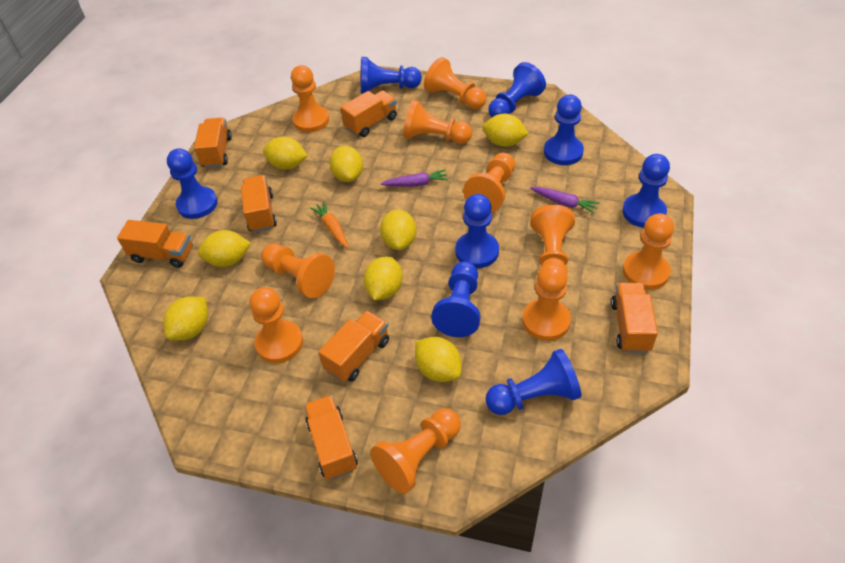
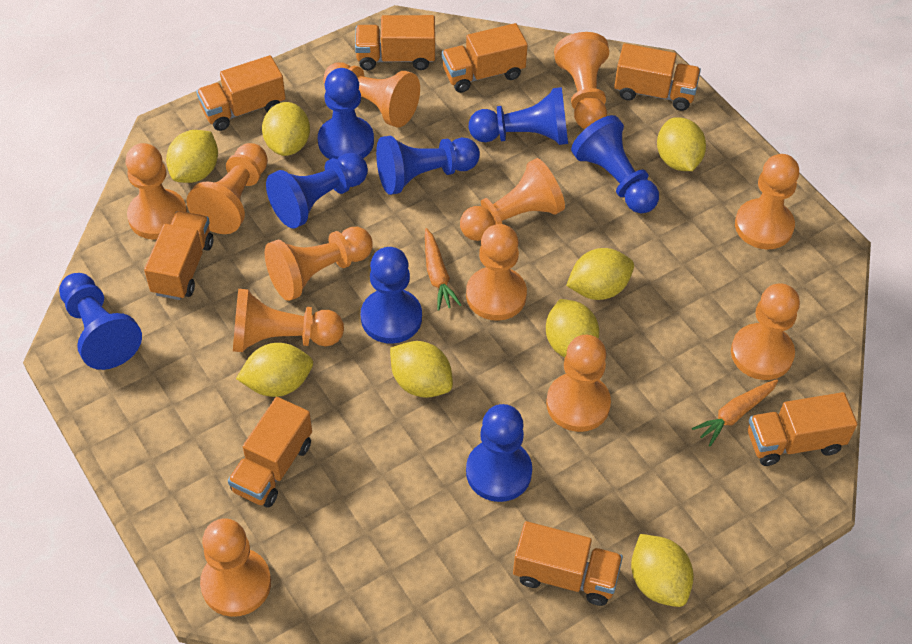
orange carrot: [310,201,349,248] = 1 -> [425,228,462,311] [692,379,778,446] = 2
orange pawn: [250,287,303,363] [261,244,335,299] [291,65,329,132] [371,408,461,494] [403,100,472,144] [424,57,486,109] [463,152,515,212] [523,263,571,341] [530,205,575,273] [623,213,674,290] = 10 -> [125,143,187,239] [186,143,268,234] [200,518,271,617] [233,289,344,352] [265,227,373,301] [324,62,420,128] [460,158,565,241] [466,224,527,321] [546,335,611,432] [554,32,609,129] [731,284,800,380] [735,154,799,249] = 12
orange truck: [117,220,193,268] [194,118,232,168] [241,175,277,232] [304,395,358,480] [318,311,389,382] [340,90,397,137] [611,283,658,353] = 7 -> [144,211,213,300] [196,55,286,131] [228,397,312,508] [355,15,435,70] [442,23,528,93] [513,521,623,606] [614,43,701,111] [748,392,857,466] = 8
purple carrot: [381,169,449,186] [530,187,600,214] = 2 -> none = 0

